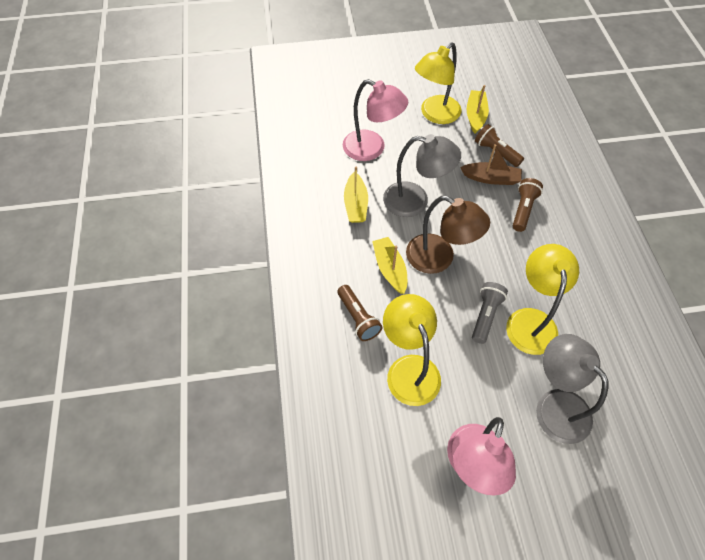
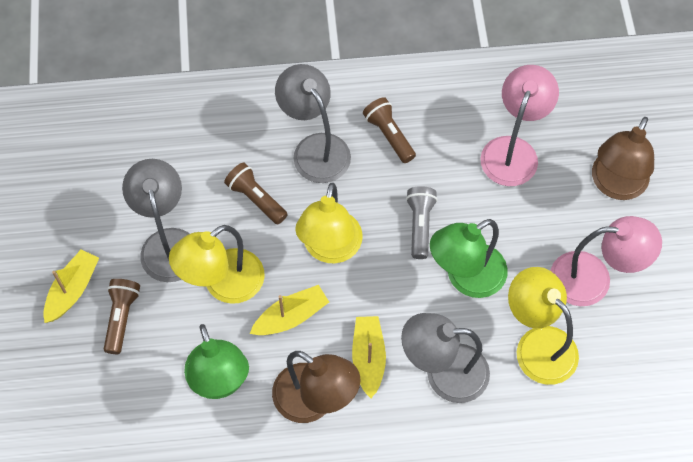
brown boat: [460,144,522,185] = 1 -> none = 0
brown lamp: [406,196,490,274] = 1 -> [272,351,361,423] [592,117,654,200] = 2
green lamp: none = 0 -> [184,324,249,399] [430,219,508,298] = 2
grey lamp: [383,134,461,217] [536,334,608,444] = 2 -> [122,159,190,282] [275,64,351,183] [401,313,490,403] = 3

